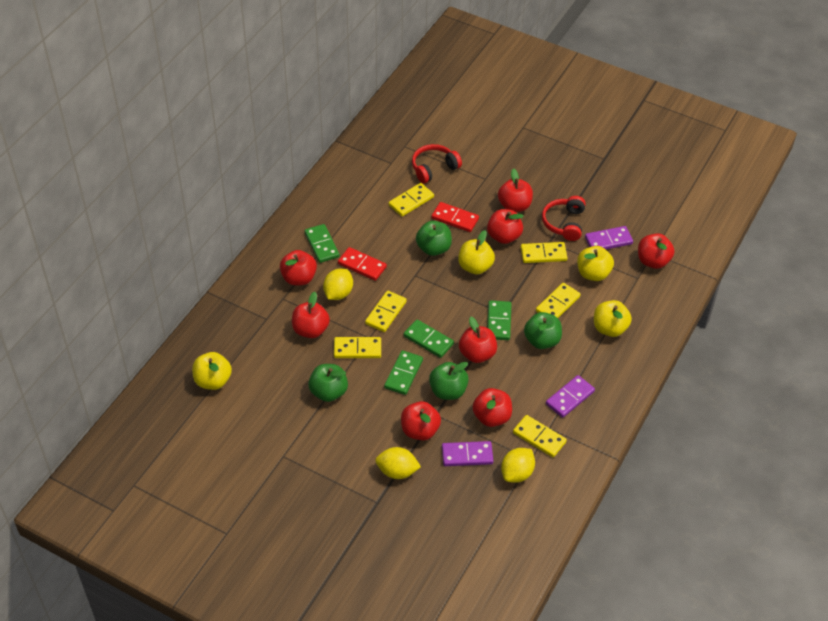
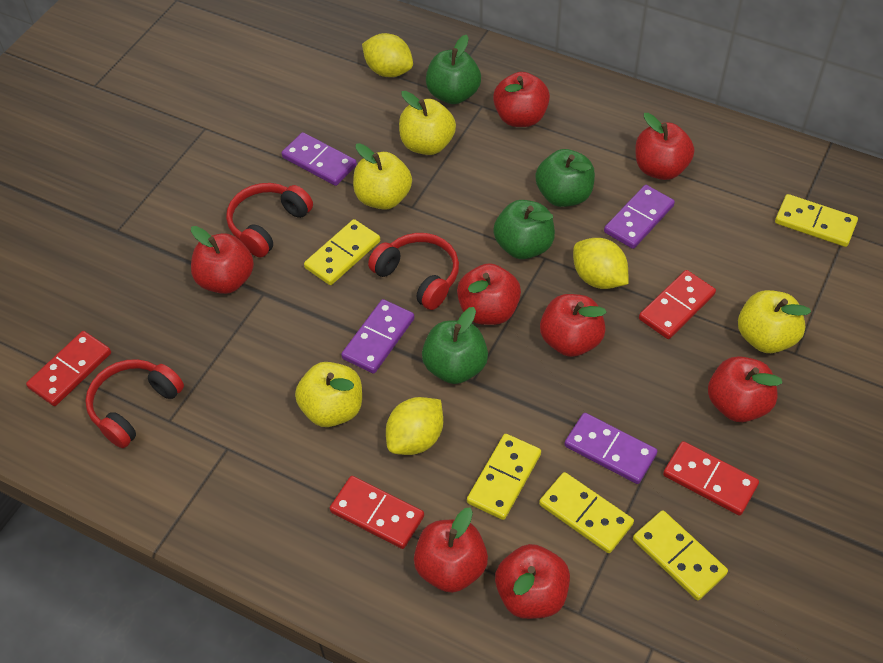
green domino: [305,224,340,263] [384,350,423,395] [404,319,454,358] [487,300,511,340] = 4 -> none = 0
purple domino: [442,441,493,466] [546,375,595,418] [585,226,633,250] = 3 -> [282,132,357,186] [341,299,414,374] [564,413,657,484] [604,185,675,249] = 4
red domino: [338,247,387,281] [431,202,479,232] = 2 -> [26,331,111,406] [330,476,424,549] [639,270,716,339] [663,441,759,516] = 4
red headphones: [412,144,462,183] [542,196,586,241] = 2 -> [85,359,184,448] [226,183,313,258] [368,233,459,310] = 3
yellow domino: [334,337,381,358] [365,291,407,332] [389,183,434,217] [513,415,567,457] [521,242,567,263] [536,283,581,318] = 6 -> [304,219,380,285] [467,434,541,520] [539,472,634,553] [633,510,728,600] [775,194,858,247] = 5

